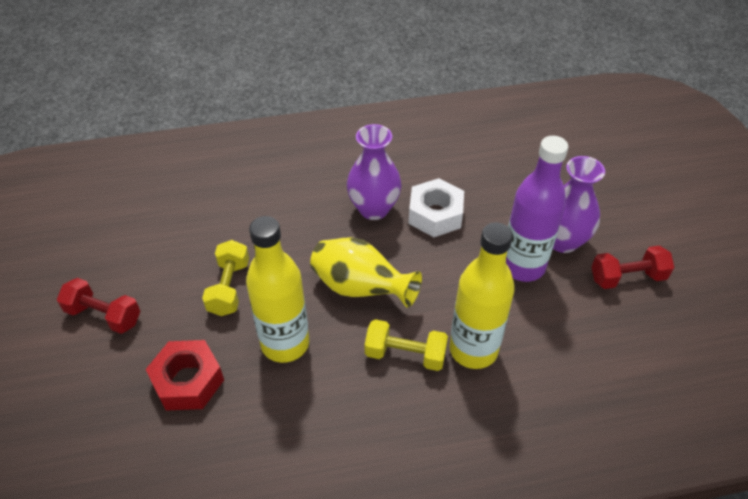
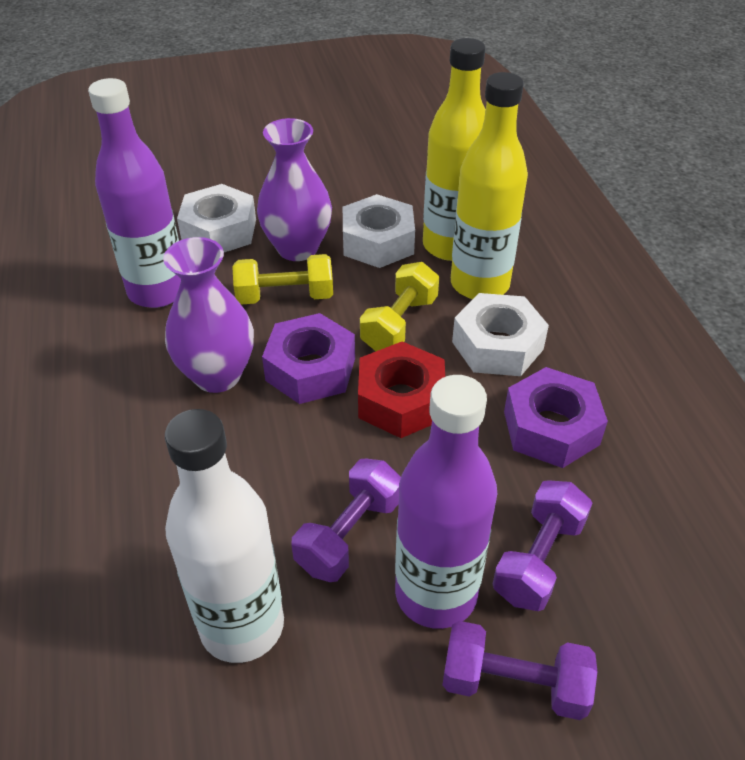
purple bottle: [506,136,568,282] = 1 -> [88,78,181,308] [395,375,497,629] = 2
purple dumbbell: none = 0 -> [292,459,401,582] [442,621,597,720] [493,480,592,611] = 3
purple nut: none = 0 -> [262,313,355,404] [504,367,608,468] = 2
red dumbbell: [57,278,141,334] [592,245,674,289] = 2 -> none = 0
white bottle: none = 0 -> [165,409,284,663] = 1
white nut: [409,178,464,237] = 1 -> [177,184,256,252] [343,194,415,268] [452,293,549,376] = 3
yellow vase: [310,237,422,308] = 1 -> none = 0

